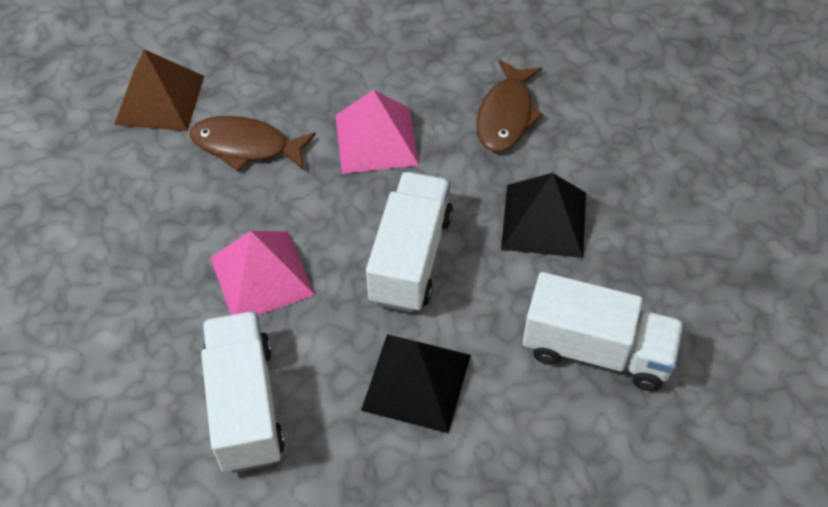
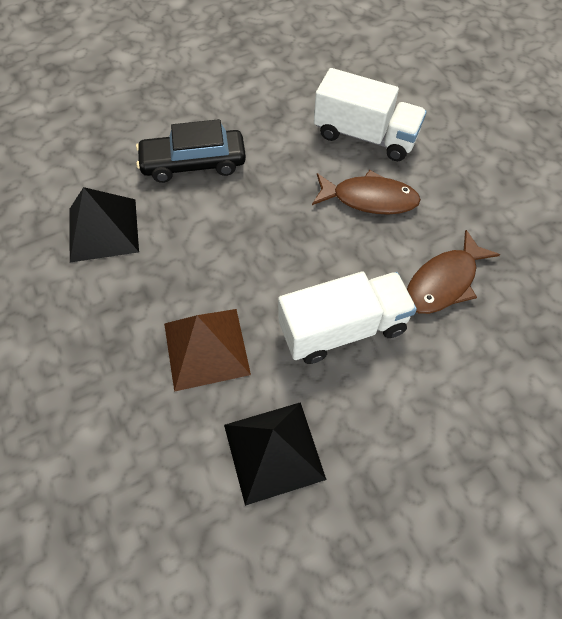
black car: none = 0 -> [136,119,246,183] = 1
pink pyramid: [210,231,315,315] [335,90,419,174] = 2 -> none = 0
white truck: [201,311,285,473] [366,172,453,313] [523,272,684,391] = 3 -> [278,271,417,364] [314,68,427,161] = 2

